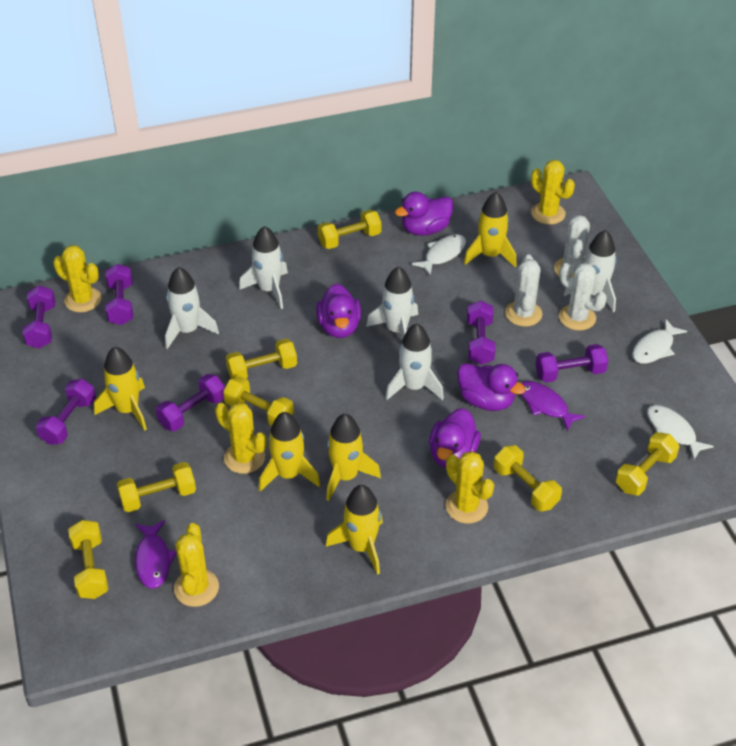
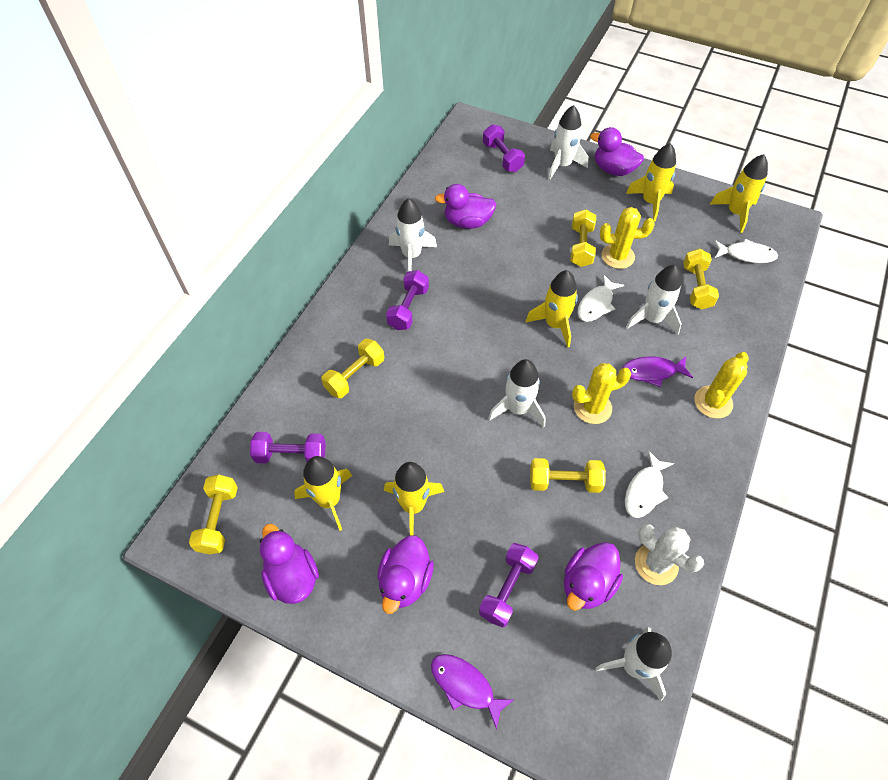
purple duck: [316,284,361,338] [395,192,454,236] [429,408,481,468] [457,363,526,411] = 4 -> [259,524,319,604] [377,535,434,614] [435,184,496,229] [564,542,623,611] [590,127,644,176] = 5
purple dumbbell: [22,285,55,348] [36,379,96,445] [106,264,133,325] [156,374,225,431] [467,300,496,365] [536,344,608,383] = 6 -> [250,432,326,463] [386,270,429,330] [479,543,539,627] [483,124,525,172] = 4
white cactus: [505,255,542,327] [554,215,590,278] [559,263,607,331] = 3 -> [635,523,704,585] = 1
yellow cactus: [53,245,101,312] [174,523,219,607] [215,402,267,474] [446,451,494,524] [531,160,575,225] = 5 -> [572,363,631,424] [600,207,655,269] [694,352,749,418] = 3
yellow dumbbell: [68,520,109,599] [117,462,196,512] [223,376,294,426] [226,339,297,379] [318,210,382,249] [494,445,562,511] [616,432,679,495] = 7 -> [189,475,238,554] [321,339,384,398] [530,458,606,493] [570,209,596,267] [683,249,719,310] = 5

